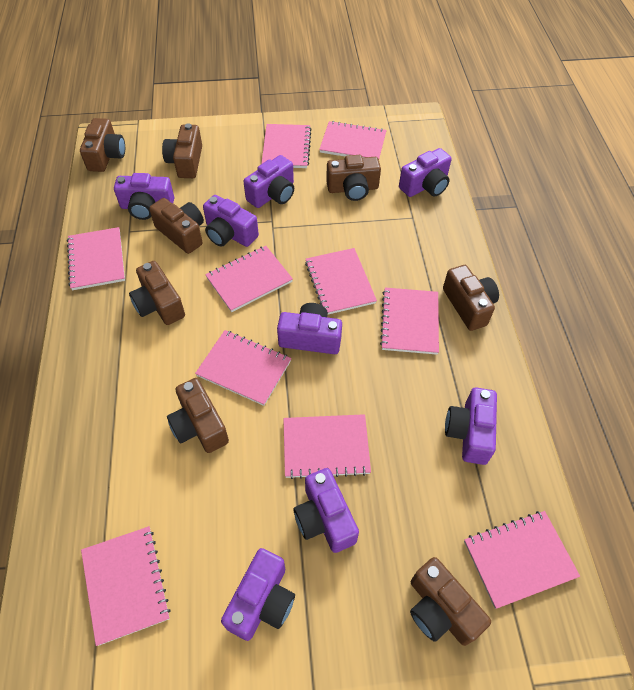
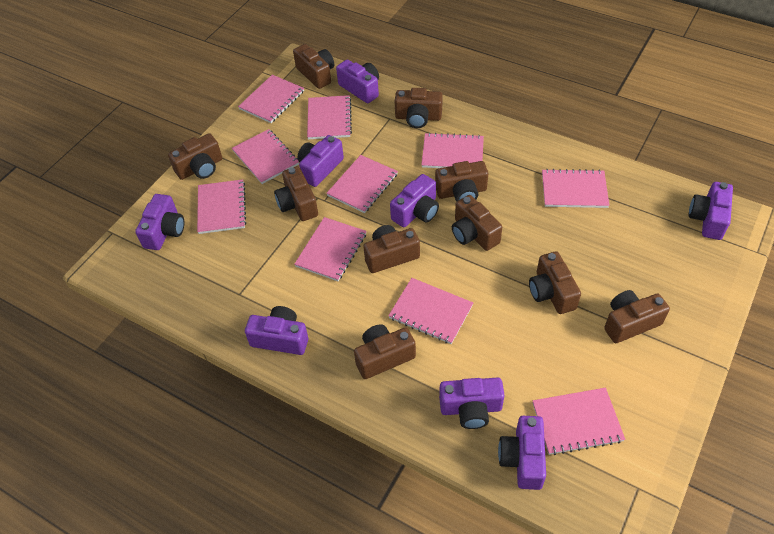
brown camera: [80,118,125,172] [129,261,185,325] [149,198,204,254] [162,123,202,178] [167,378,229,453] [326,155,381,201] [410,557,491,646] [443,265,499,331] = 8 -> [168,133,222,180] [274,166,318,221] [293,44,334,89] [354,324,416,379] [363,225,420,273] [395,88,443,128] [435,161,488,202] [452,195,502,251] [529,251,581,314] [604,290,670,343] = 10

